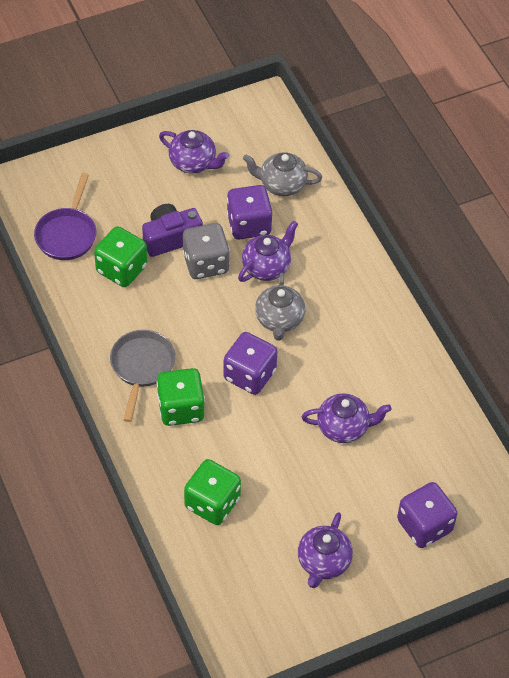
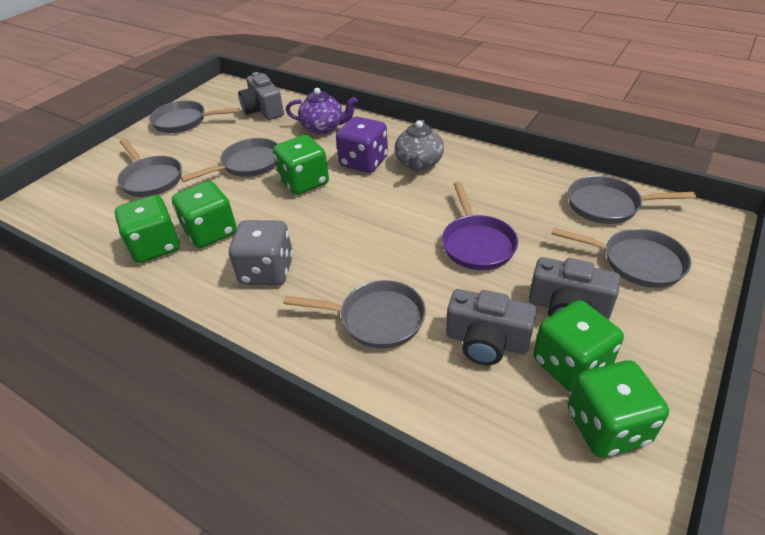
green dice: [94,226,147,287] [157,368,205,426] [184,459,241,525] = 3 -> [115,195,180,263] [172,181,237,248] [273,135,329,195] [533,300,624,392] [567,360,669,458] = 5
grey camera: none = 0 -> [238,72,284,120] [446,289,537,365] [529,257,620,319] = 3
grey pan: [110,330,175,422] = 1 -> [117,139,182,197] [149,101,240,133] [181,138,278,182] [283,280,426,349] [552,227,691,288] [568,176,696,224] = 6
grey teapot: [243,152,322,196] [255,272,305,341] = 2 -> [395,120,444,172] = 1
purple camera: [142,204,203,257] = 1 -> none = 0
purple dice: [223,332,277,395] [227,185,272,240] [397,482,457,548] = 3 -> [336,117,388,173] = 1
purple teapot: [159,130,229,174] [238,221,298,282] [298,512,353,588] [301,393,392,443] = 4 -> [286,88,358,134] = 1

